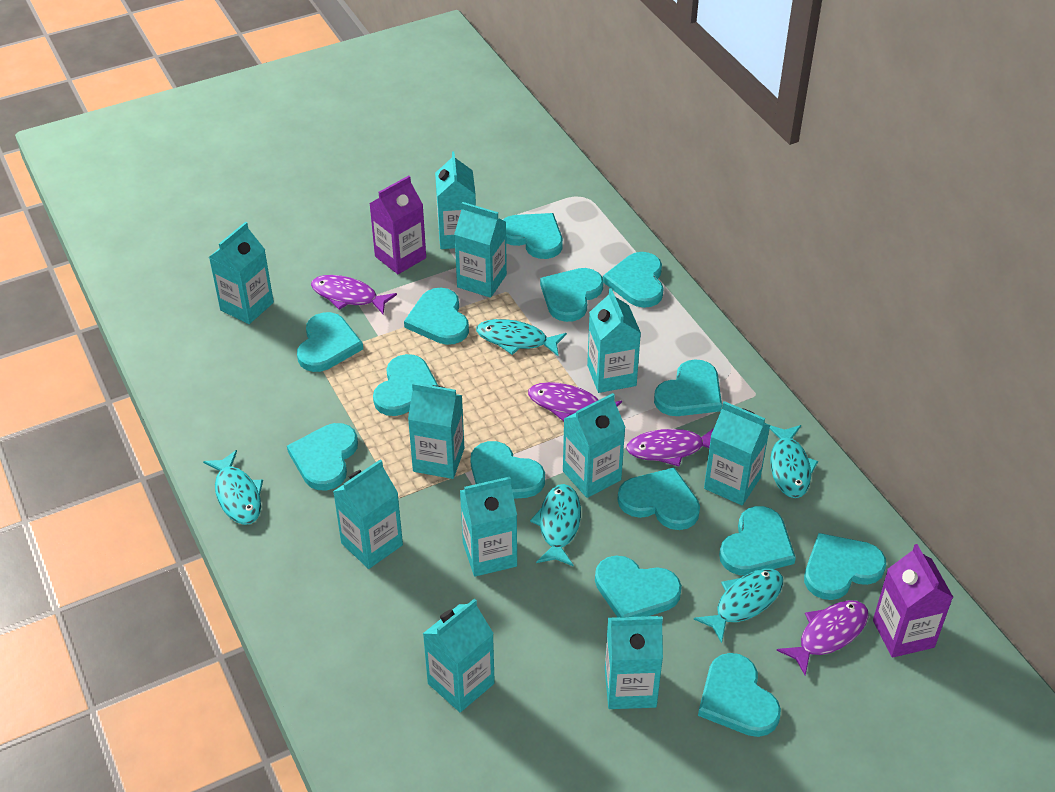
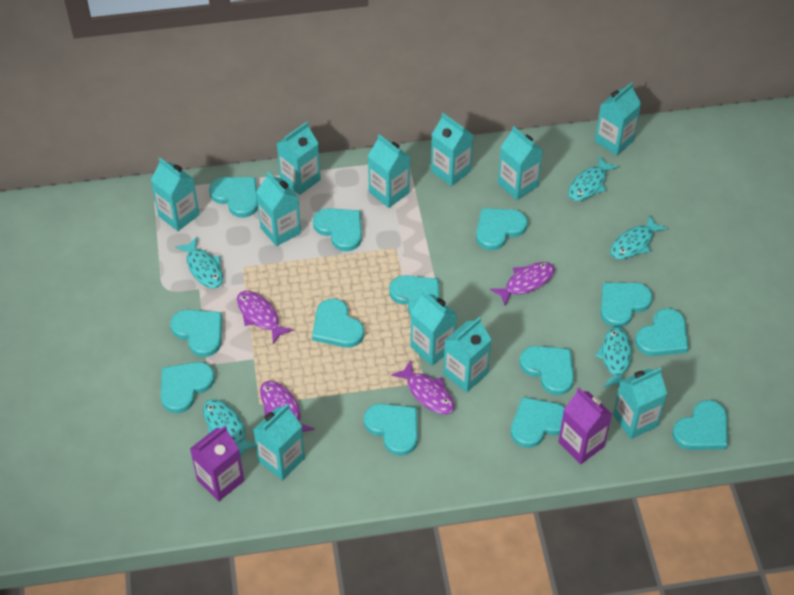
turquoise heart: [287,423,358,490] [297,312,363,372] [373,354,438,416] [404,288,469,345] [471,441,545,499] [503,213,563,259] [540,268,604,322] [595,556,682,617] [603,252,664,308] [617,468,700,530] [654,359,722,416] [698,653,781,737] [719,506,796,575] [804,533,886,600] = 14 -> [161,362,215,413] [170,310,222,357] [209,177,258,218] [312,298,364,348] [313,208,362,251] [364,404,418,456] [389,275,440,316] [476,208,528,250] [511,397,565,448] [519,346,574,395] [600,283,653,327] [635,308,689,356] [672,400,728,450] = 13

